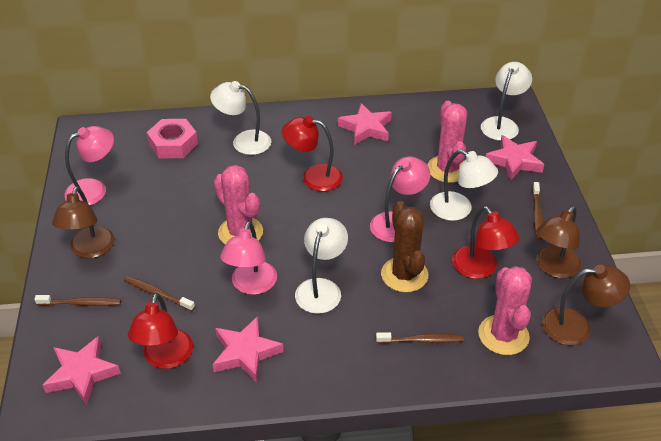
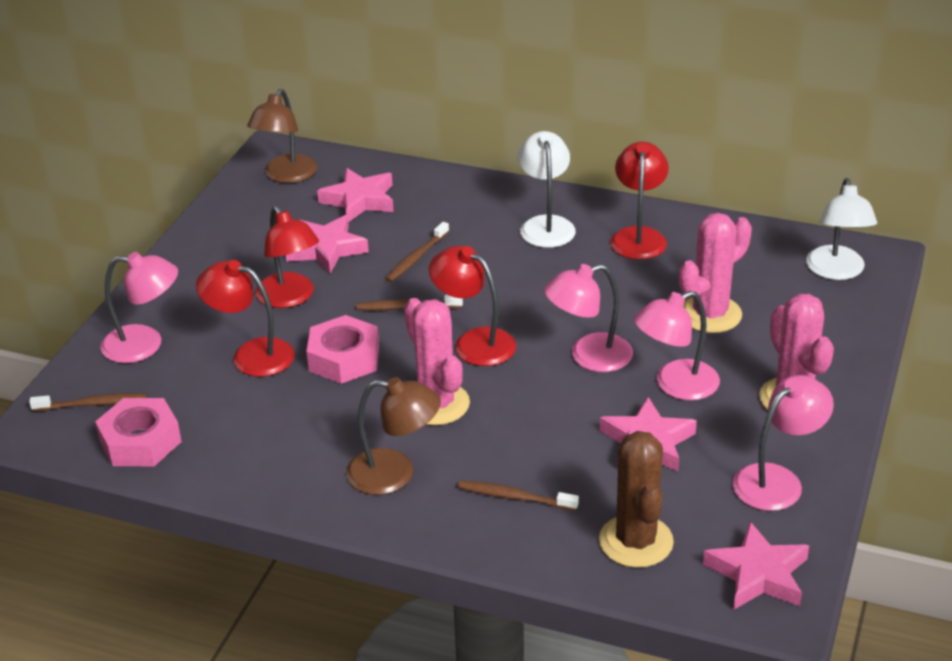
brown lamp: [52,186,115,258] [536,206,581,278] [542,264,631,345] = 3 -> [247,89,317,183] [346,377,441,495] = 2
pink lamp: [64,126,114,205] [220,221,277,295] [370,157,431,242] = 3 -> [100,252,178,363] [544,264,633,372] [634,291,720,401] [733,375,834,511] = 4
pink nut: [147,119,198,158] = 1 -> [95,398,182,466] [306,315,379,384] = 2
red lamp: [128,293,193,369] [282,116,343,191] [452,206,520,279] = 3 -> [196,260,295,377] [256,206,319,308] [429,246,516,366] [610,142,669,260] = 4
white lamp: [210,81,271,155] [295,218,348,314] [430,150,498,221] [481,62,532,141] = 4 -> [518,131,576,248] [806,178,877,280] = 2

